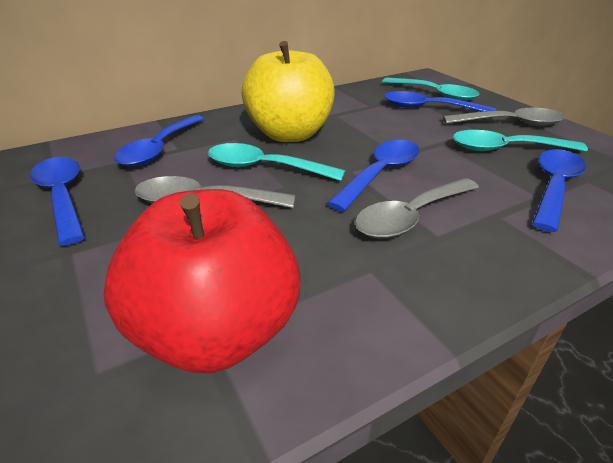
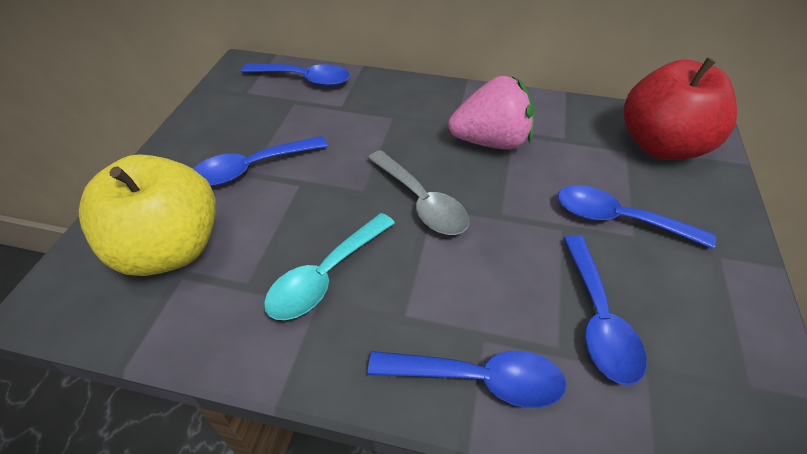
grey spoon: [134,176,295,208] [355,178,479,239] [443,108,565,126] = 3 -> [368,150,470,235] = 1
pink strawberry: none = 0 -> [448,76,535,150] = 1
turquoise spoon: [208,143,346,181] [382,77,479,101] [453,130,588,152] = 3 -> [264,213,395,320] = 1

